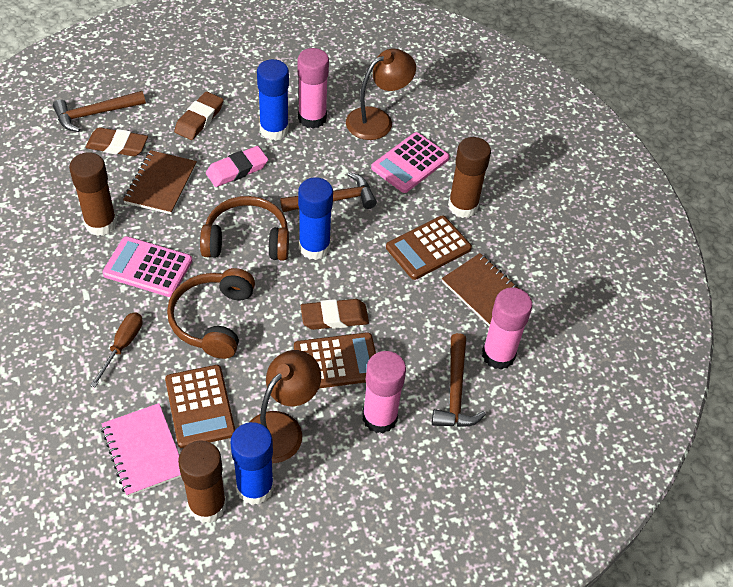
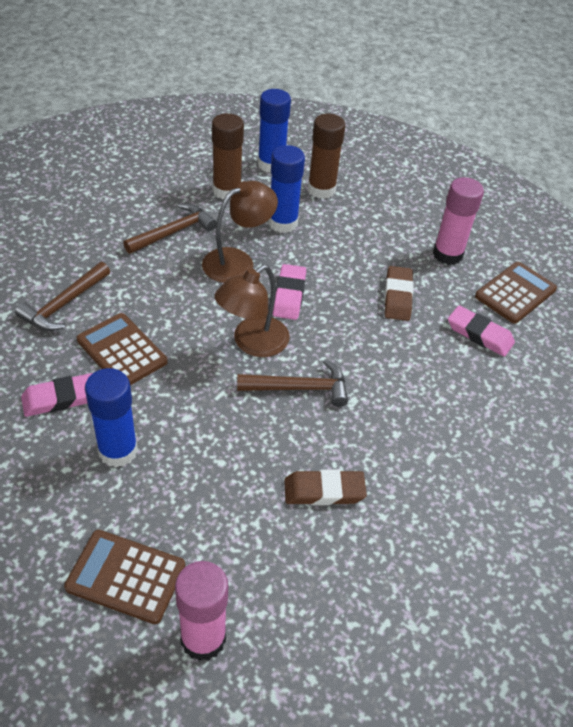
brown eraser: [86,127,148,157] [174,91,224,140] [301,299,369,330] = 3 -> [284,470,367,505] [384,266,414,321] = 2
brown glue stick: [69,152,117,236] [178,440,227,523] [448,137,491,218] = 3 -> [212,113,244,199] [308,113,346,199] = 2
brown headphones: [167,268,255,359] [200,196,289,261] = 2 -> none = 0
brown notebook: [123,150,197,214] [442,253,518,327] = 2 -> none = 0
brown screwdriver: [90,312,143,387] = 1 -> none = 0
pink calculator: [102,236,192,297] [371,132,449,193] = 2 -> none = 0
pink eraser: [206,146,268,187] = 1 -> [21,373,93,417] [273,264,306,320] [448,305,515,357] = 3
pink glue stick: [298,48,329,129] [362,351,406,433] [482,287,532,370] = 3 -> [175,561,228,661] [433,177,484,265] = 2
pink notebook: [101,403,181,497] = 1 -> none = 0

